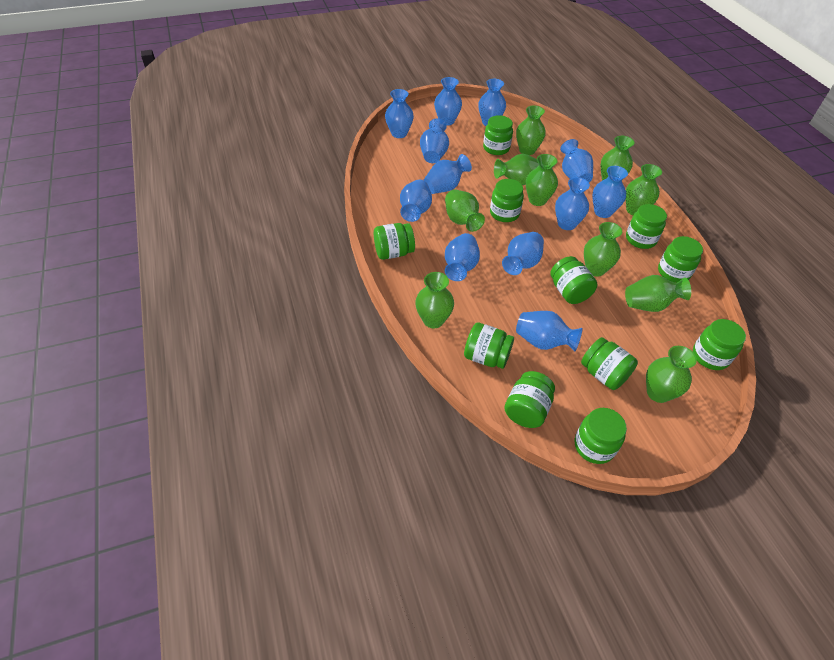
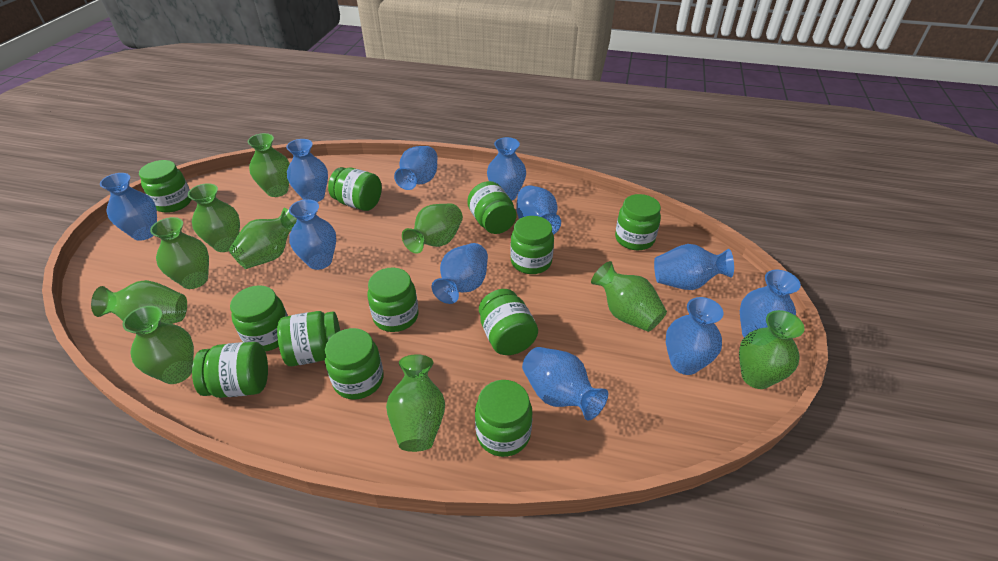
blue vase: [385,89,414,138] [400,180,432,222] [420,119,449,163] [424,154,472,194] [434,77,462,126] [445,233,480,281] [478,79,506,126] [502,232,544,275] [516,311,582,352] [555,177,590,230] [560,139,593,182] [592,166,628,218] = 12 -> [100,173,157,241] [286,139,328,202] [289,199,336,270] [394,146,437,190] [432,243,488,304] [487,137,526,201] [516,185,561,235] [522,347,608,420] [654,244,734,290] [666,297,723,375] [740,270,801,337] = 11
green jar: [374,223,415,260] [464,323,514,369] [483,115,513,155] [490,179,524,222] [504,371,555,428] [550,256,597,304] [575,408,627,464] [581,337,638,390] [626,204,667,249] [658,236,703,283] [693,319,746,370] = 11 -> [139,160,192,213] [192,342,268,398] [230,285,288,352] [277,311,340,366] [325,328,384,400] [328,167,382,211] [367,268,418,332] [467,181,516,234] [475,380,532,457] [479,289,538,355] [510,216,554,274] [615,194,661,250] = 12

